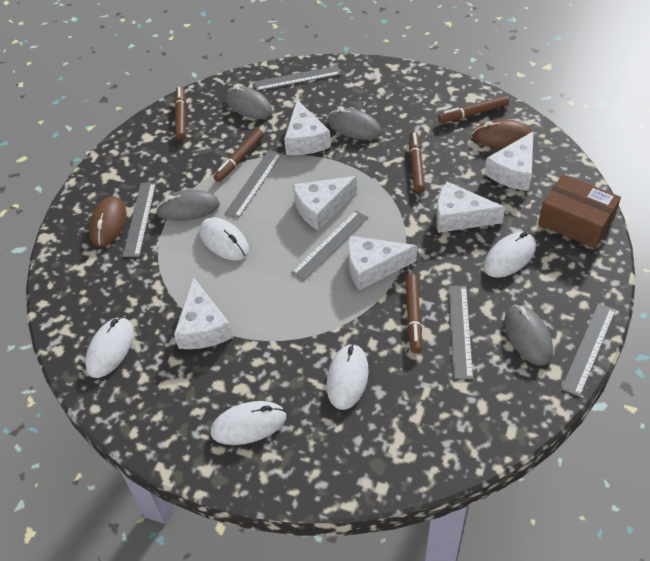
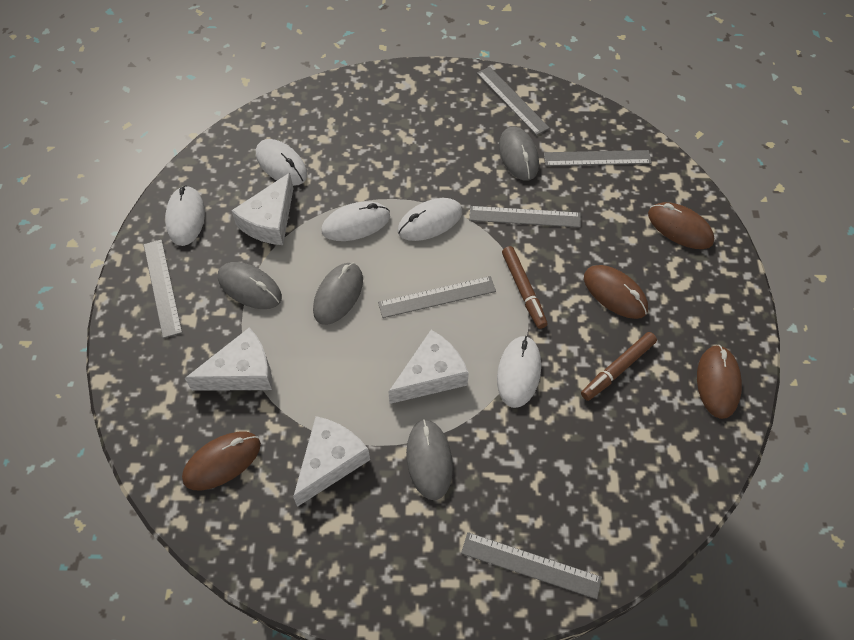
brown box: [538,174,621,249] = 1 -> none = 0
brown marker: [175,86,186,140] [213,129,264,182] [405,274,422,353] [409,132,425,193] [438,96,509,123] = 5 -> [502,246,548,329] [581,332,657,401] = 2
brown mouse: [89,196,126,247] [472,119,532,148] = 2 -> [182,432,261,490] [584,265,648,319] [648,202,714,249] [697,345,742,419] = 4
white cheese: [174,277,233,349] [284,100,331,155] [293,176,357,230] [348,236,417,290] [436,181,505,233] [484,131,534,191] = 6 -> [185,327,272,391] [231,173,293,245] [293,416,370,507] [388,330,469,404] = 4

